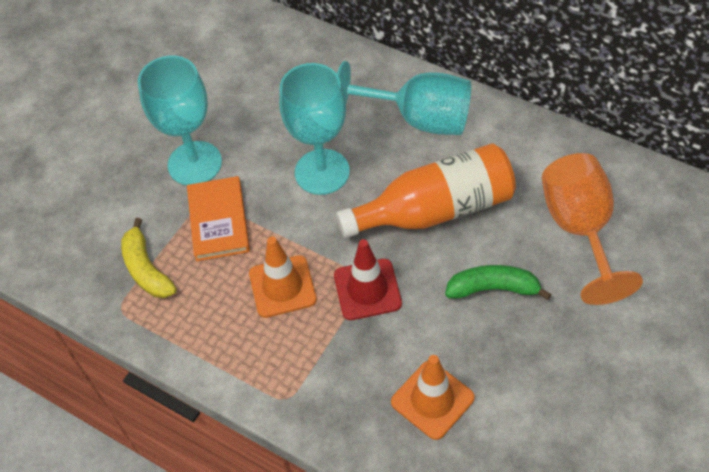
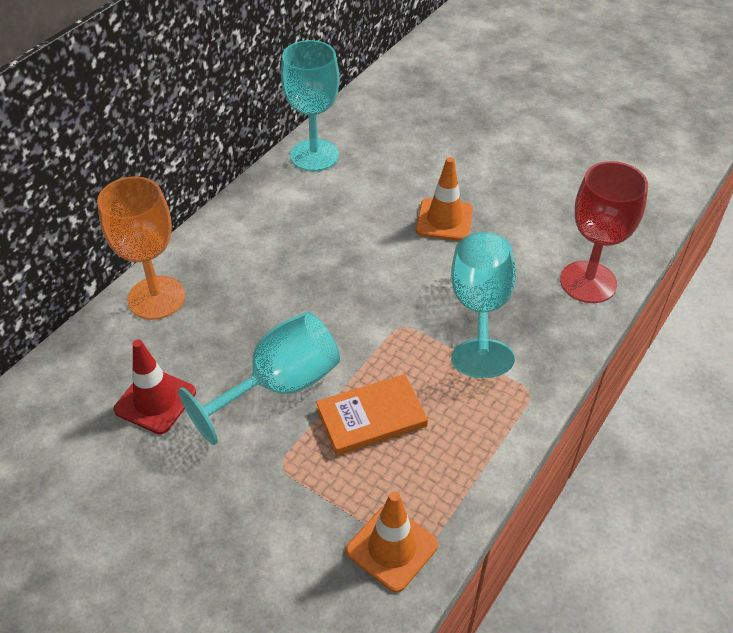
green banana: [445,265,552,300] = 1 -> none = 0
orange bottle: [336,143,516,238] = 1 -> none = 0
red goblet: none = 0 -> [560,161,648,303] = 1
yellow banana: [121,218,177,298] = 1 -> none = 0

